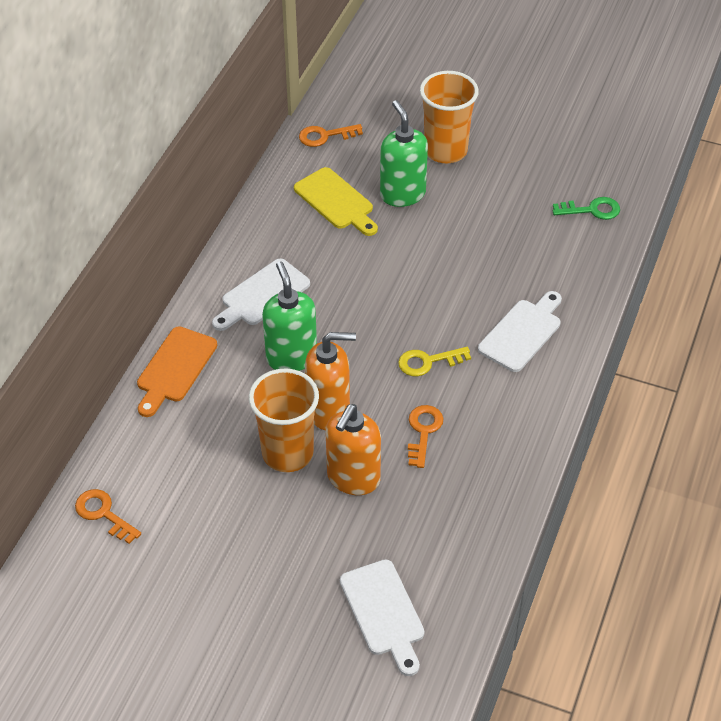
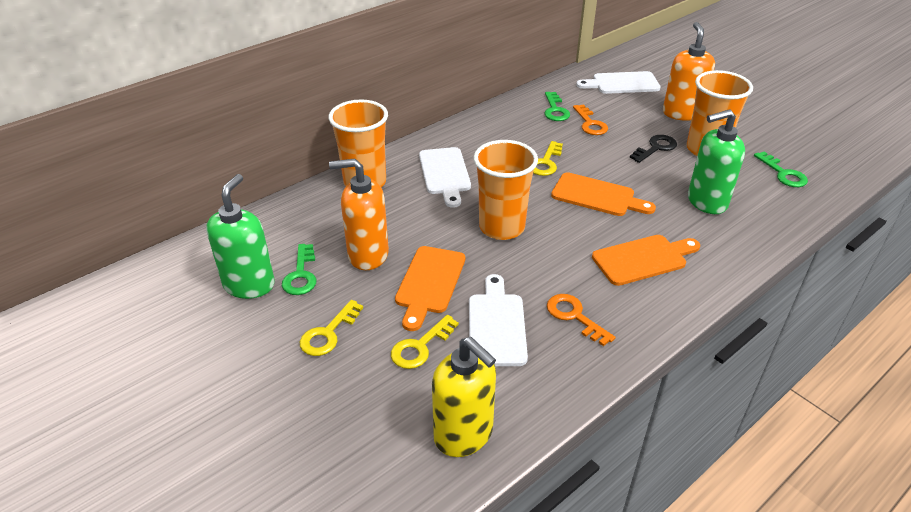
black key: none = 0 -> [630,135,677,163] = 1
green key: [553,197,620,220] = 1 -> [282,244,316,295] [544,92,570,121] [754,152,808,187] = 3
orange cup: [249,368,319,472] [420,71,479,163] = 2 -> [328,100,388,187] [474,140,538,240] [686,70,753,156] = 3
orange cutting board: [137,326,217,417] = 1 -> [395,246,465,331] [551,172,656,216] [592,235,700,286] = 3
orange key: [75,489,141,544] [299,124,363,147] [408,405,444,468] = 3 -> [547,294,615,346] [573,104,608,135] = 2
yellow cutting board: [294,167,378,236] = 1 -> none = 0
yellow key: [398,347,471,377] = 1 -> [300,300,363,356] [391,315,459,369] [533,141,563,176] = 3
yellow soap dispenser: none = 0 -> [432,337,496,457] = 1

